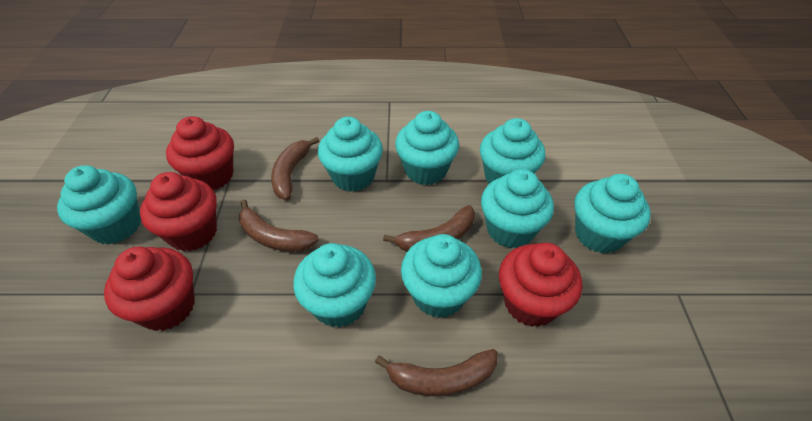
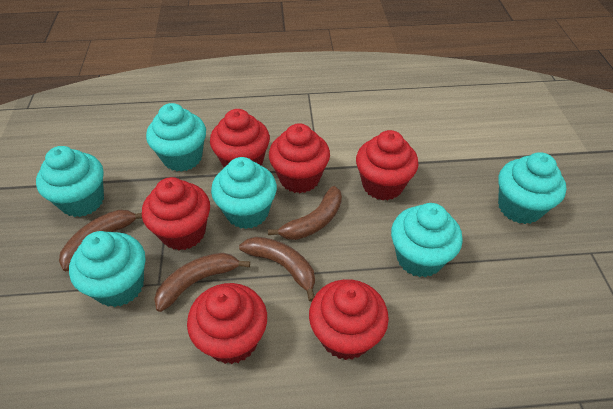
red cupcake: [104,246,195,331] [140,172,217,252] [166,116,234,190] [499,243,582,327] = 4 -> [142,177,210,250] [187,283,267,364] [210,109,270,167] [269,123,330,193] [309,279,389,360] [356,130,418,201] = 6
turquoise cupcake: [57,165,141,244] [293,243,376,328] [318,117,383,192] [395,111,459,185] [401,234,482,318] [480,118,545,184] [481,169,554,248] [575,174,651,253] = 8 -> [36,146,104,217] [69,231,145,307] [146,103,206,172] [211,157,277,229] [391,203,463,277] [498,152,567,224] = 6

